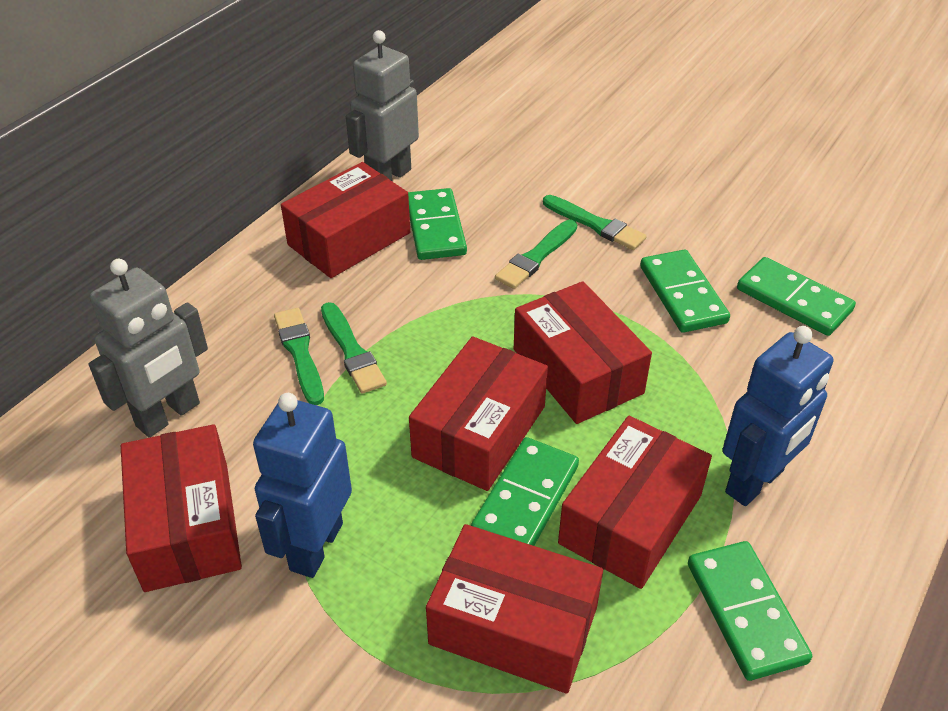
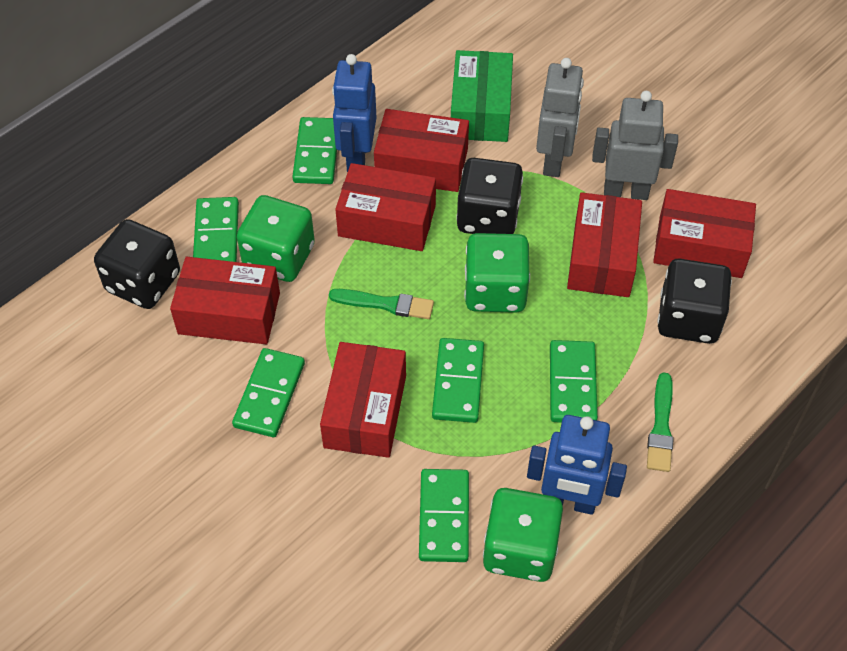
black dice: none = 0 -> [94,219,180,309] [456,158,523,234] [657,259,732,344] = 3
green box: none = 0 -> [451,50,513,142] = 1
green brush: [274,308,324,405] [321,302,387,394] [495,220,577,289] [543,195,647,250] = 4 -> [329,289,434,319] [647,372,674,472] = 2
green dice: none = 0 -> [237,195,315,282] [464,233,530,313] [483,488,563,582] = 3
green domino: [408,188,467,260] [471,437,579,546] [640,250,730,333] [688,541,812,681] [737,257,856,336] = 5 -> [193,197,239,262] [232,348,305,437] [292,117,337,184] [419,469,469,562] [432,338,484,423] [550,340,598,423] = 6

